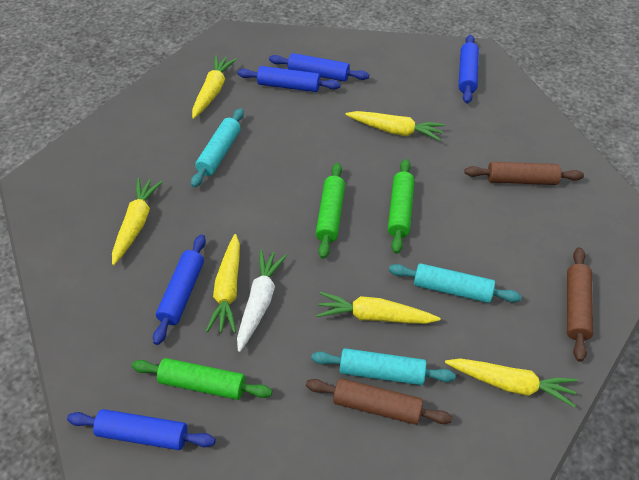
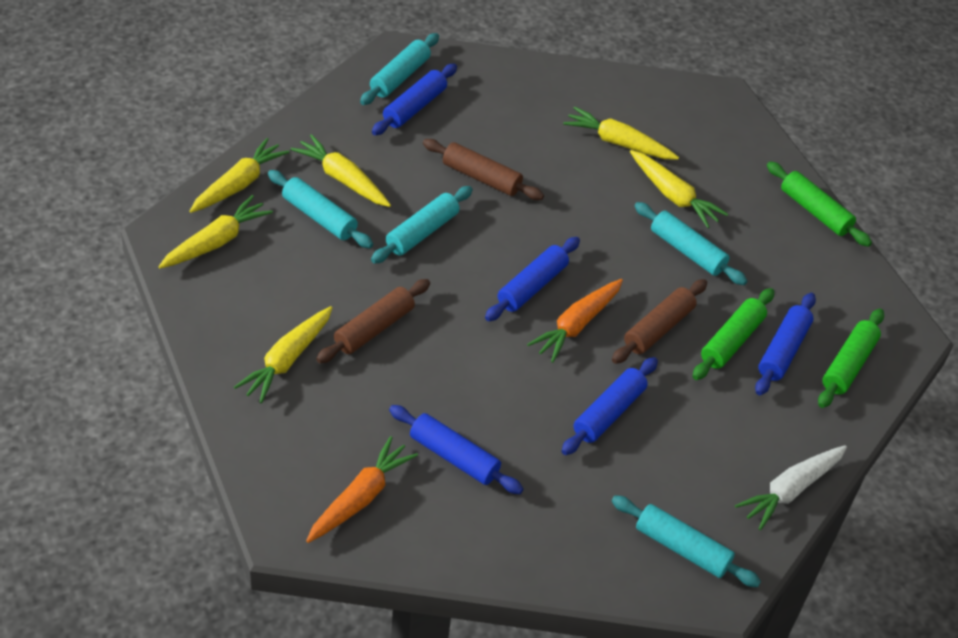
orange carrot: none = 0 -> [306,436,418,543] [527,279,623,363] = 2
turquoise rolling pin: [191,108,244,188] [311,348,456,385] [389,263,522,303] = 3 -> [268,170,373,248] [360,33,439,105] [371,186,473,264] [611,495,761,587] [635,202,747,285] = 5

